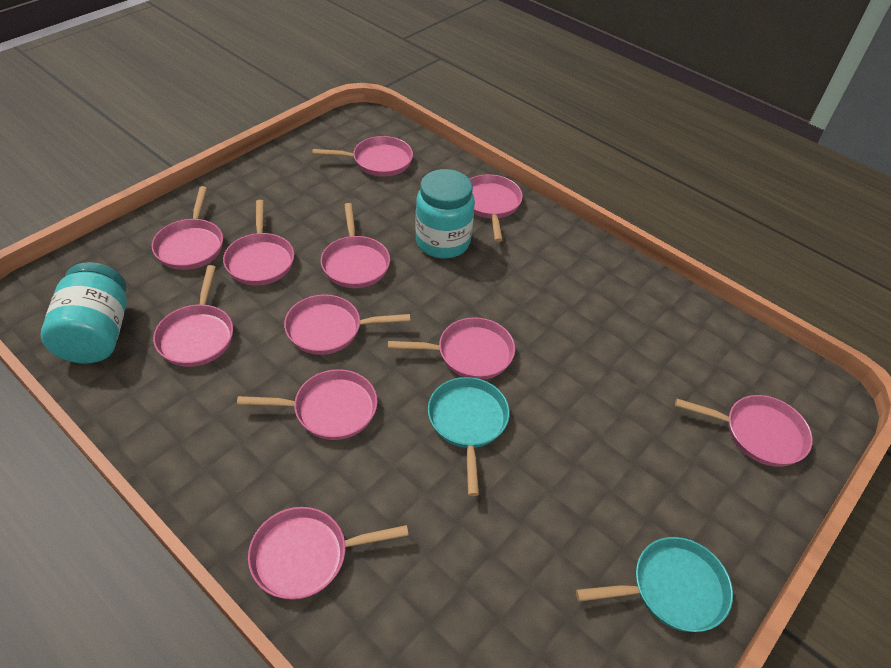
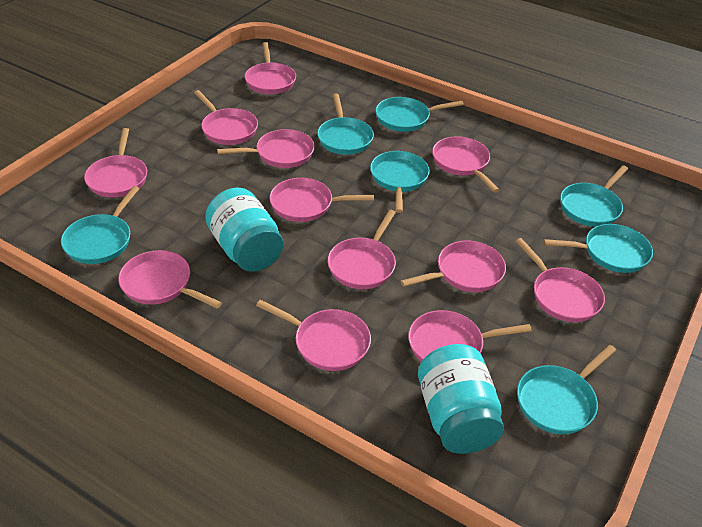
pink pan: [152,186,223,270] [153,265,233,367] [223,200,294,285] [237,369,378,440] [248,507,409,600] [284,294,410,355] [313,136,413,177] [321,203,390,288] [388,317,515,380] [470,174,523,242] [675,395,813,467] = 11 -> [84,128,147,198] [118,250,222,308] [194,90,258,145] [217,129,315,168] [245,42,296,94] [256,300,371,371] [269,178,374,222] [328,210,396,289] [401,241,506,292] [408,310,532,362] [432,136,499,193] [515,238,605,322] = 12
turquoise pan: [428,377,510,496] [576,537,733,632] = 2 -> [61,186,140,264] [317,93,374,155] [370,151,430,213] [375,97,464,132] [517,345,616,435] [543,224,653,273] [560,165,628,227] = 7

